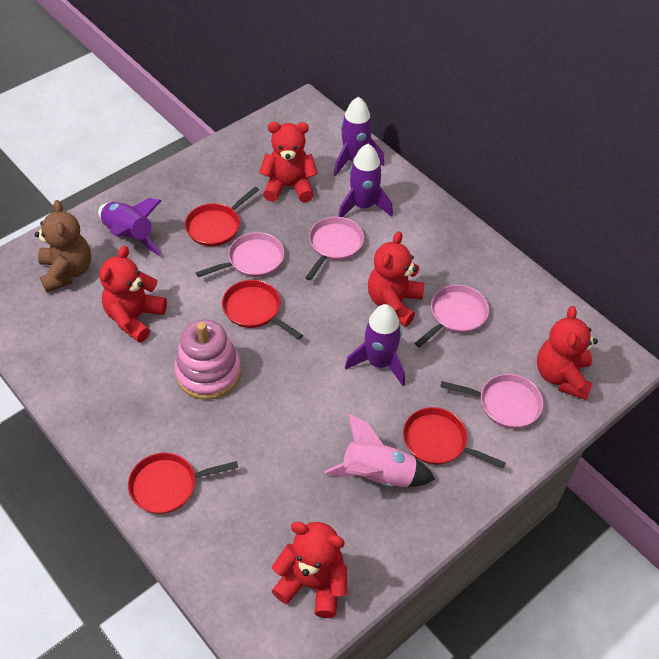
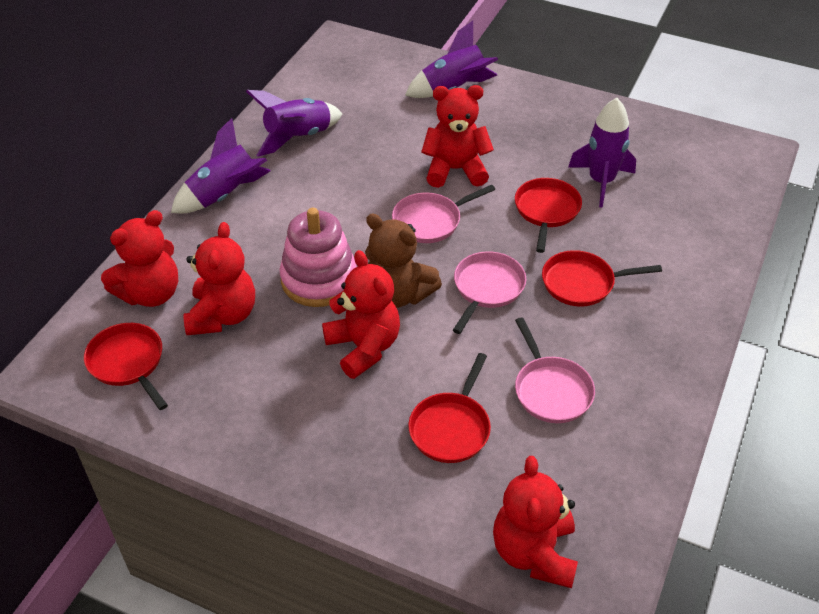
pink pan: [196,232,285,277] [305,217,364,281] [415,285,489,347] [440,374,543,429] = 4 -> [392,185,495,243] [453,252,526,334] [515,317,595,423] = 3
pink rocket: [325,414,435,487] = 1 -> none = 0

